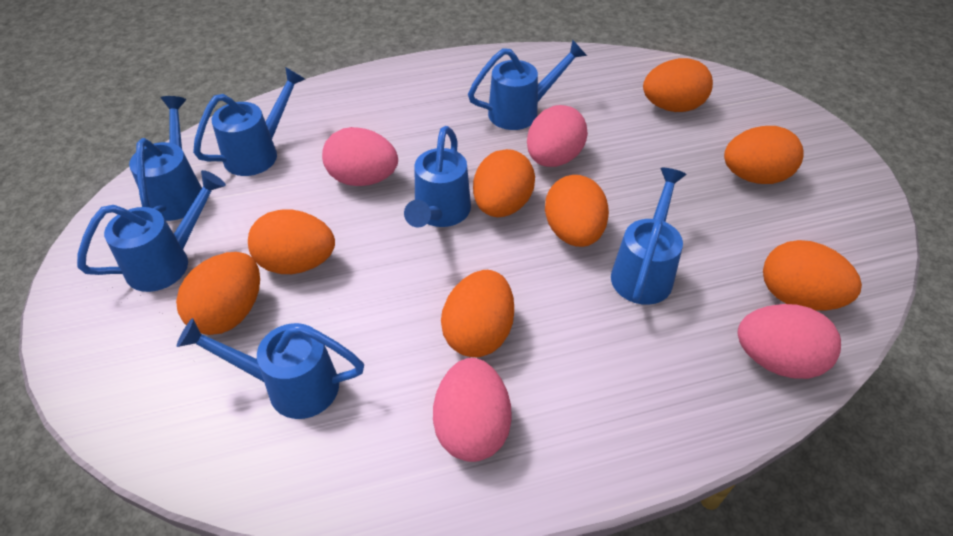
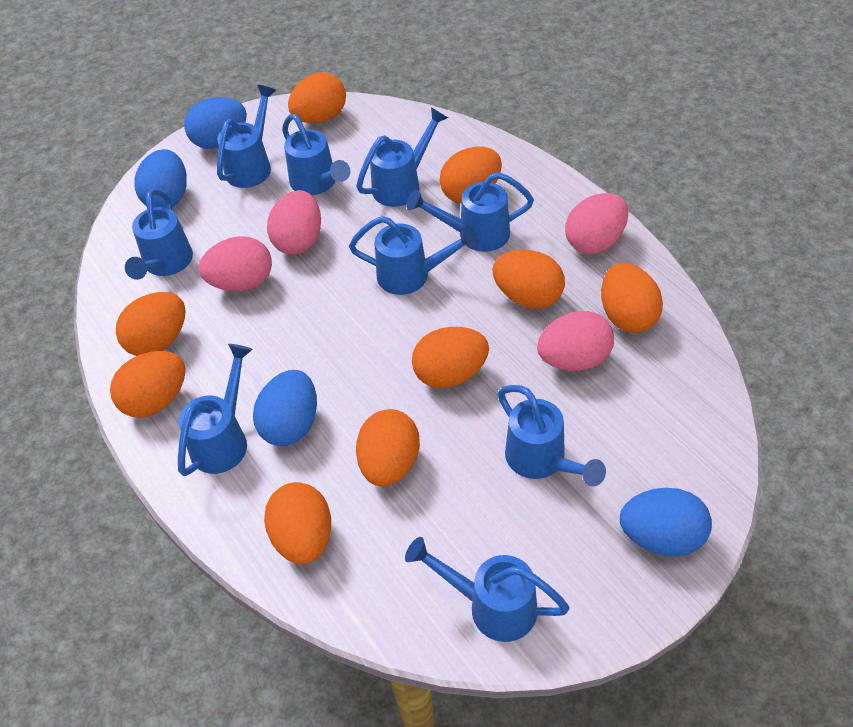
blue egg: none = 0 -> [134,149,187,208] [184,97,247,149] [253,370,317,446] [620,488,712,557] = 4
blue watering can: [77,170,226,292] [129,96,202,221] [177,318,364,419] [193,67,306,176] [404,126,471,227] [468,39,587,130] [611,168,687,305] = 7 -> [125,189,193,280] [178,344,253,476] [217,85,276,188] [282,114,350,195] [349,216,479,295] [356,107,448,207] [405,537,569,642] [406,172,534,252] [498,385,606,487] = 9
orange egg: [176,252,260,335] [248,210,335,274] [441,270,514,357] [473,149,535,217] [545,175,609,247] [643,58,713,112] [724,126,804,184] [763,240,862,311] = 8 -> [110,351,185,418] [116,292,186,356] [264,482,331,564] [288,72,346,123] [356,409,420,487] [412,327,489,388] [440,147,502,203] [492,250,565,309] [601,263,663,333] = 9

